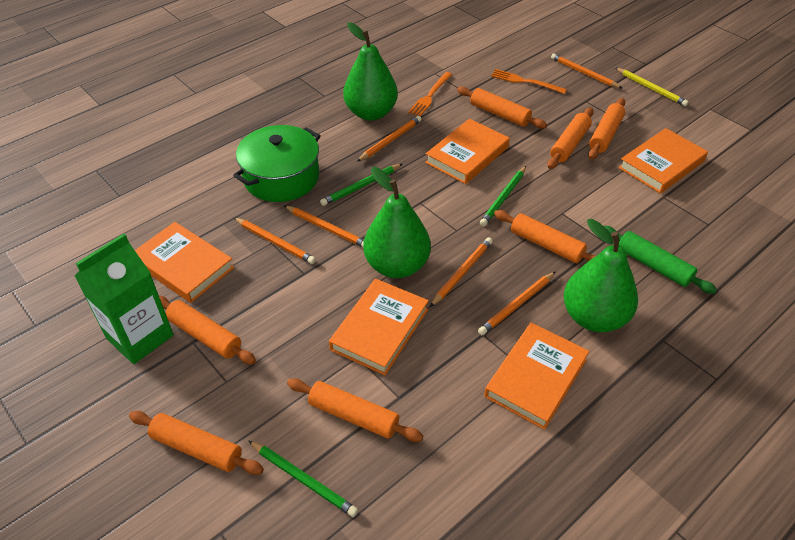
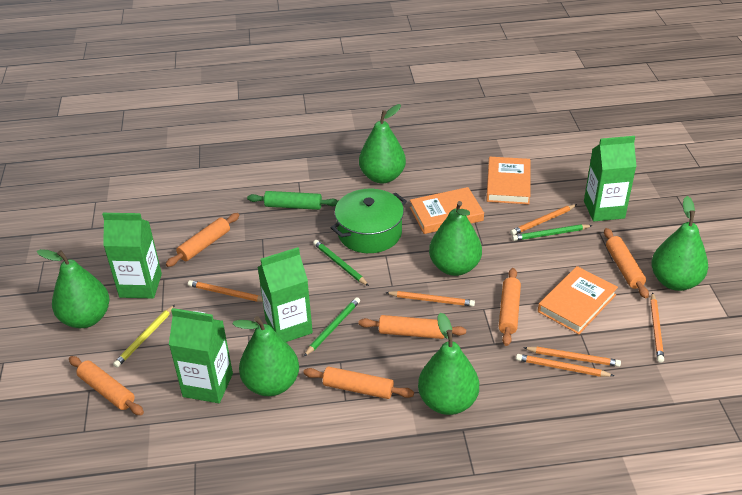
green carton: [75,233,174,364] = 1 -> [102,213,162,298] [169,308,233,403] [258,247,313,342] [584,136,637,221] = 4
green pear: [343,22,398,121] [363,167,431,278] [564,219,638,332] = 3 -> [37,249,110,328] [232,316,299,396] [359,104,406,184] [418,312,479,415] [429,201,482,276] [651,196,708,291] = 6
orange book: [135,222,234,303] [329,279,429,375] [425,119,510,184] [484,322,589,430] [618,128,708,194] = 5 -> [410,187,484,234] [486,157,530,204] [538,266,618,334] = 3
orange fork: [408,72,452,116] [491,69,567,94] = 2 -> none = 0
orange rolling pin: [129,411,264,475] [159,296,256,364] [287,378,423,442] [457,86,547,129] [494,210,596,263] [548,108,593,169] [588,98,625,160] = 7 -> [69,356,144,415] [166,213,240,267] [303,367,414,399] [358,315,466,339] [499,268,521,346] [604,228,649,298] = 6

